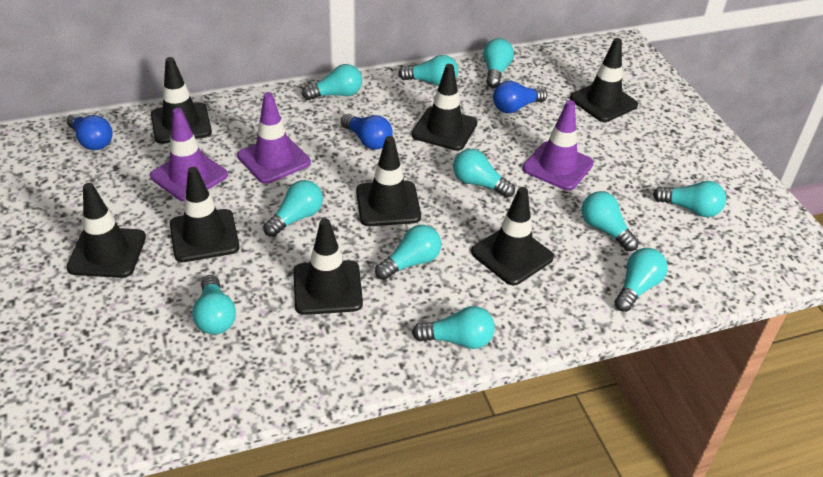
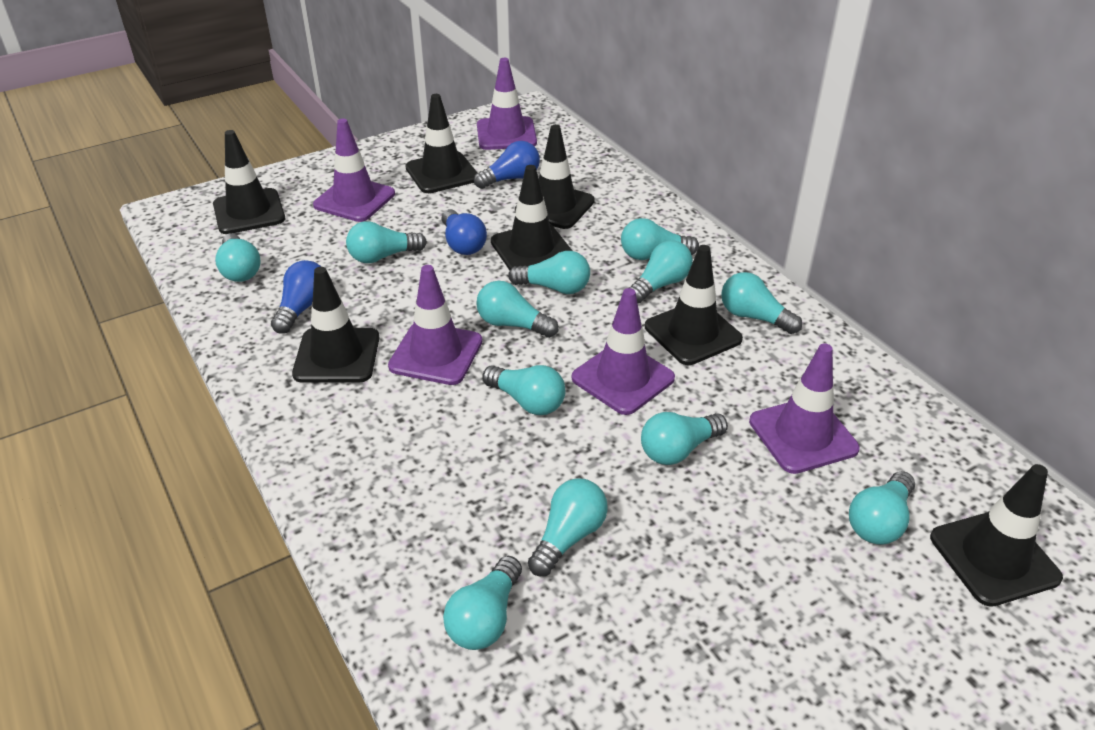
black traffic cone: [66,183,146,278] [151,57,212,144] [170,167,240,262] [294,218,363,315] [356,136,421,226] [411,64,477,151] [471,187,554,285] [570,38,638,122] = 8 -> [213,130,285,234] [292,267,379,383] [405,94,477,193] [491,165,572,270] [515,125,595,229] [645,245,743,365] [930,464,1063,607] = 7
purple traffic cone: [150,108,228,202] [237,92,311,184] [522,100,594,191] = 3 -> [313,119,395,222] [388,265,482,385] [477,58,537,150] [572,288,675,415] [749,343,860,474] = 5
turquoise light bulb: [192,275,236,334] [263,180,323,237] [302,64,362,100] [375,225,441,280] [398,55,458,86] [412,306,495,349] [453,149,515,198] [483,38,514,88] [582,191,639,251] [614,248,668,312] [653,181,726,217] = 11 -> [215,233,261,282] [346,221,427,263] [443,556,522,650] [476,281,559,338] [482,365,565,415] [508,251,590,294] [528,478,608,576] [621,218,699,260] [629,240,693,303] [641,412,728,465] [721,272,802,334] [849,471,915,545] = 12

